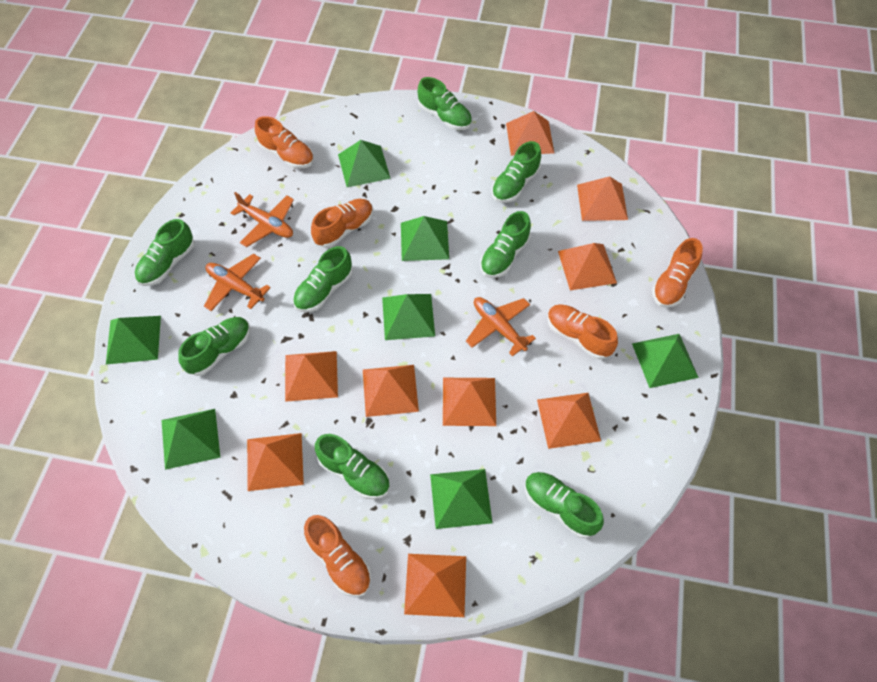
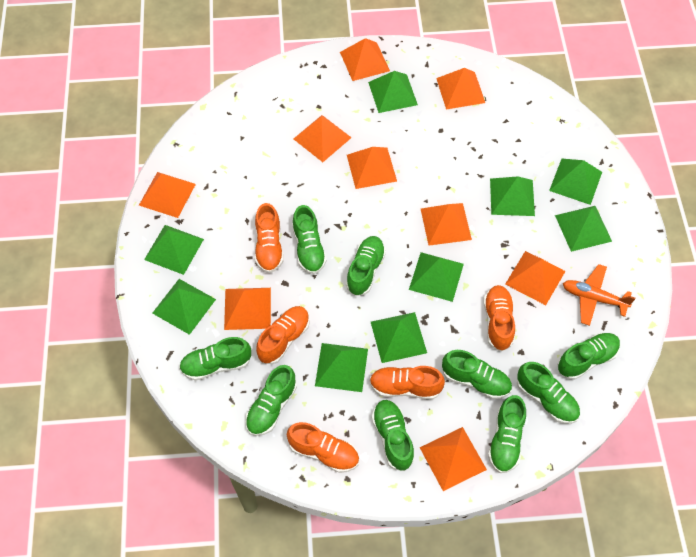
green pyramid: [106,316,161,364] [162,409,220,470] [338,140,391,187] [382,294,435,340] [401,216,449,261] [430,469,492,529] [632,334,699,388] = 7 -> [144,225,204,275] [152,279,216,335] [315,343,368,392] [368,71,418,113] [371,312,427,363] [409,252,464,302] [490,176,535,216] [549,159,602,205] [555,206,612,252] = 9
green shoe: [135,219,195,286] [178,317,250,376] [293,246,353,312] [315,434,390,499] [418,77,472,130] [480,211,531,278] [491,141,541,203] [525,472,604,538] = 8 -> [179,337,251,381] [245,365,297,436] [292,205,327,274] [346,236,386,296] [372,400,415,471] [442,350,512,399] [488,395,526,473] [517,362,580,424] [557,333,620,380] = 9
orange plane: [204,254,271,311] [231,192,294,247] [466,297,536,357] = 3 -> [563,264,635,326] = 1

